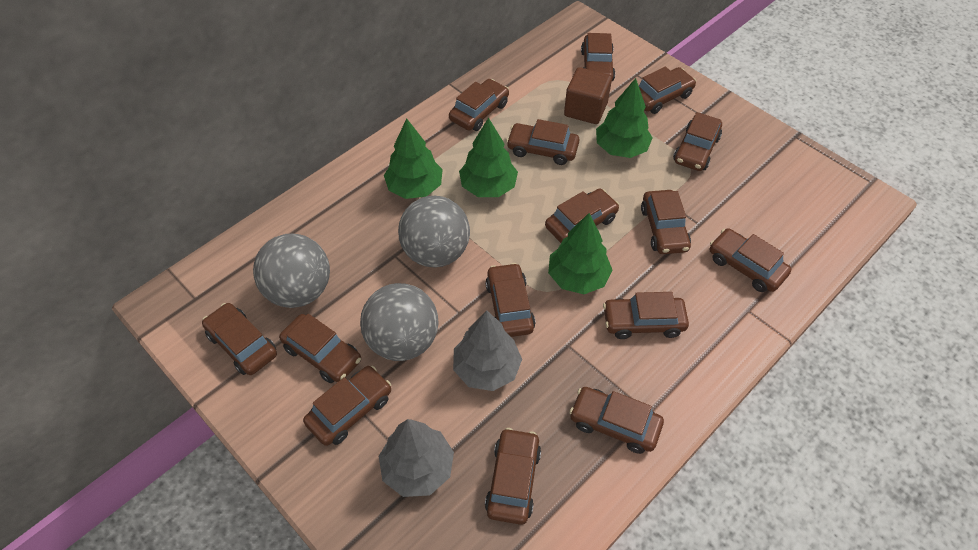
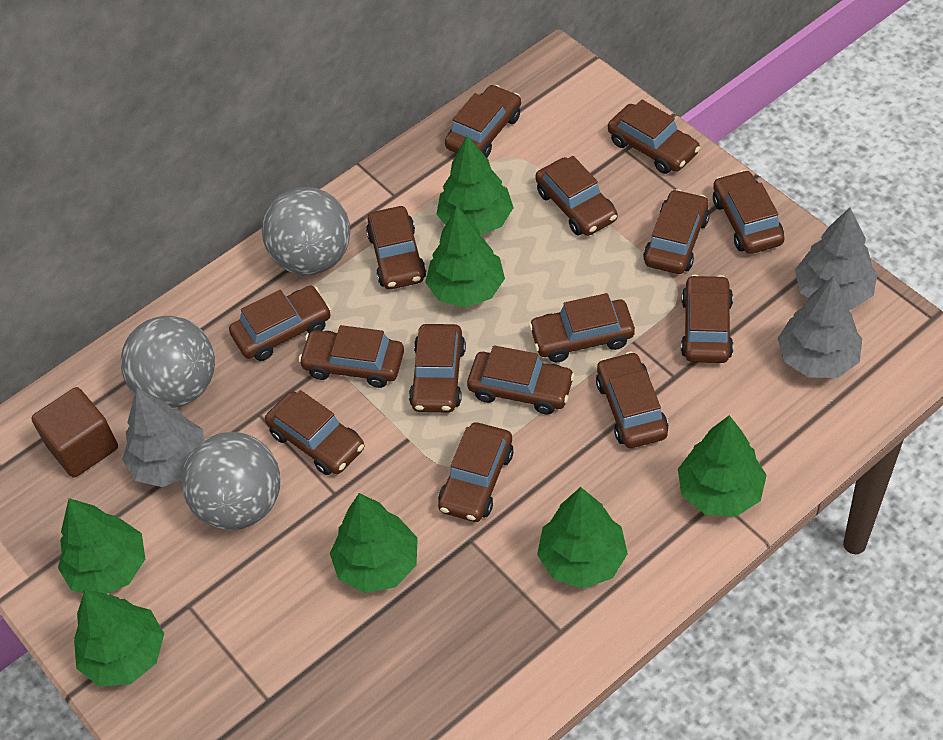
green tree: [384,118,443,199] [459,117,518,197] [548,213,613,294] [596,78,653,158] = 4 -> [58,498,145,594] [74,590,164,686] [330,493,418,593] [425,206,505,307] [436,136,514,235] [537,487,628,588] [678,415,767,517] = 7
grey tree: [379,419,454,497] [453,310,522,391] = 2 -> [122,388,204,487] [777,276,862,378] [795,208,878,310] = 3

